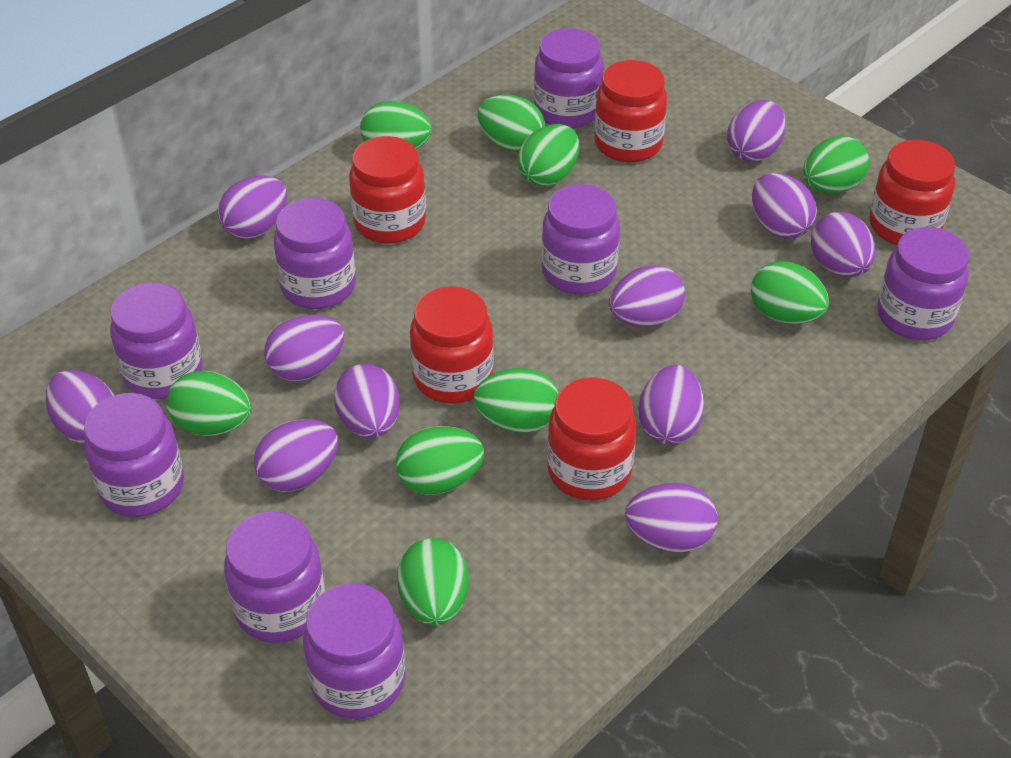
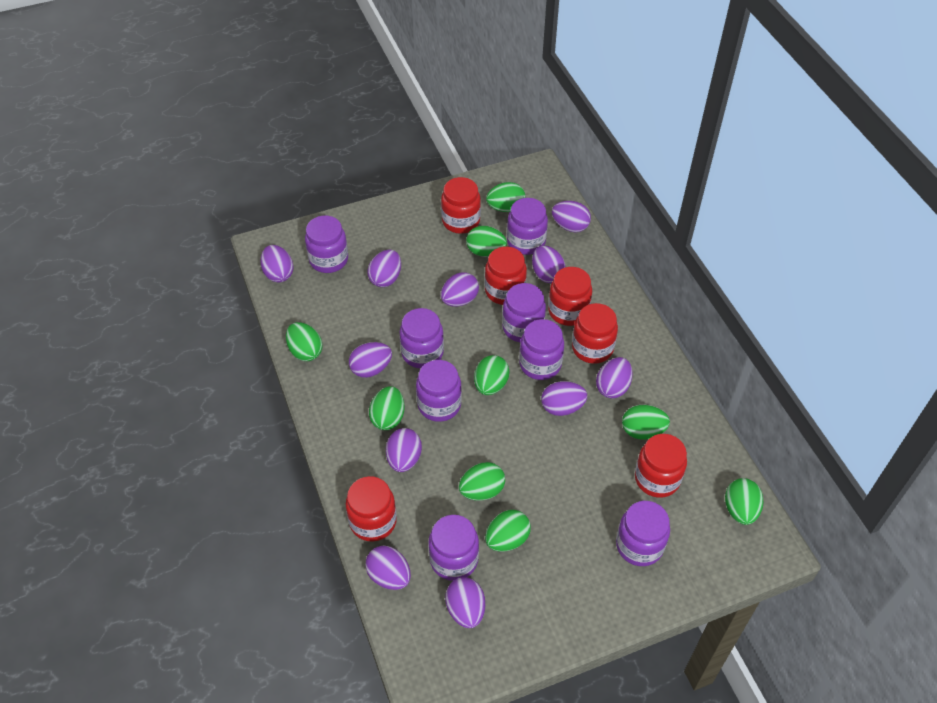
red jar: [349,136,426,244] [410,286,494,404] [547,377,636,500] [594,60,667,162] [869,140,956,245] = 5 -> [346,476,397,542] [441,177,481,234] [485,246,527,305] [548,267,592,326] [572,303,618,364] [635,434,687,498] = 6

